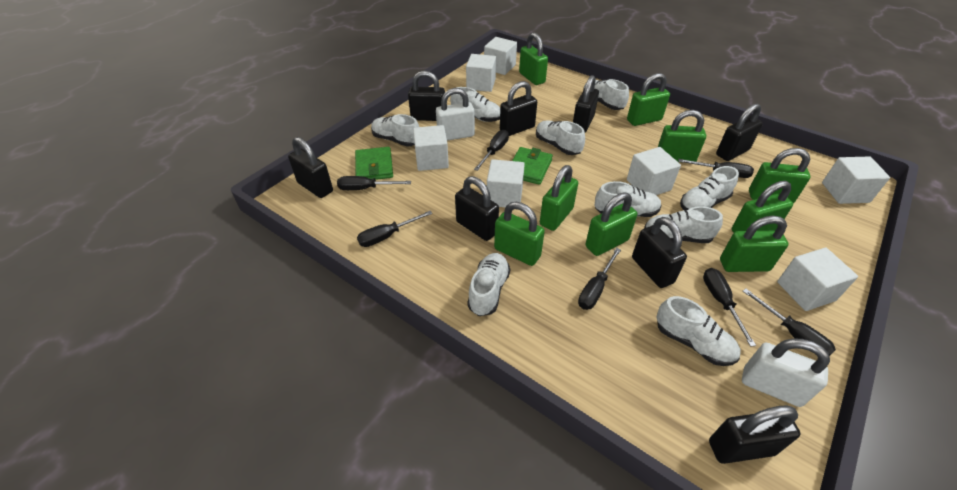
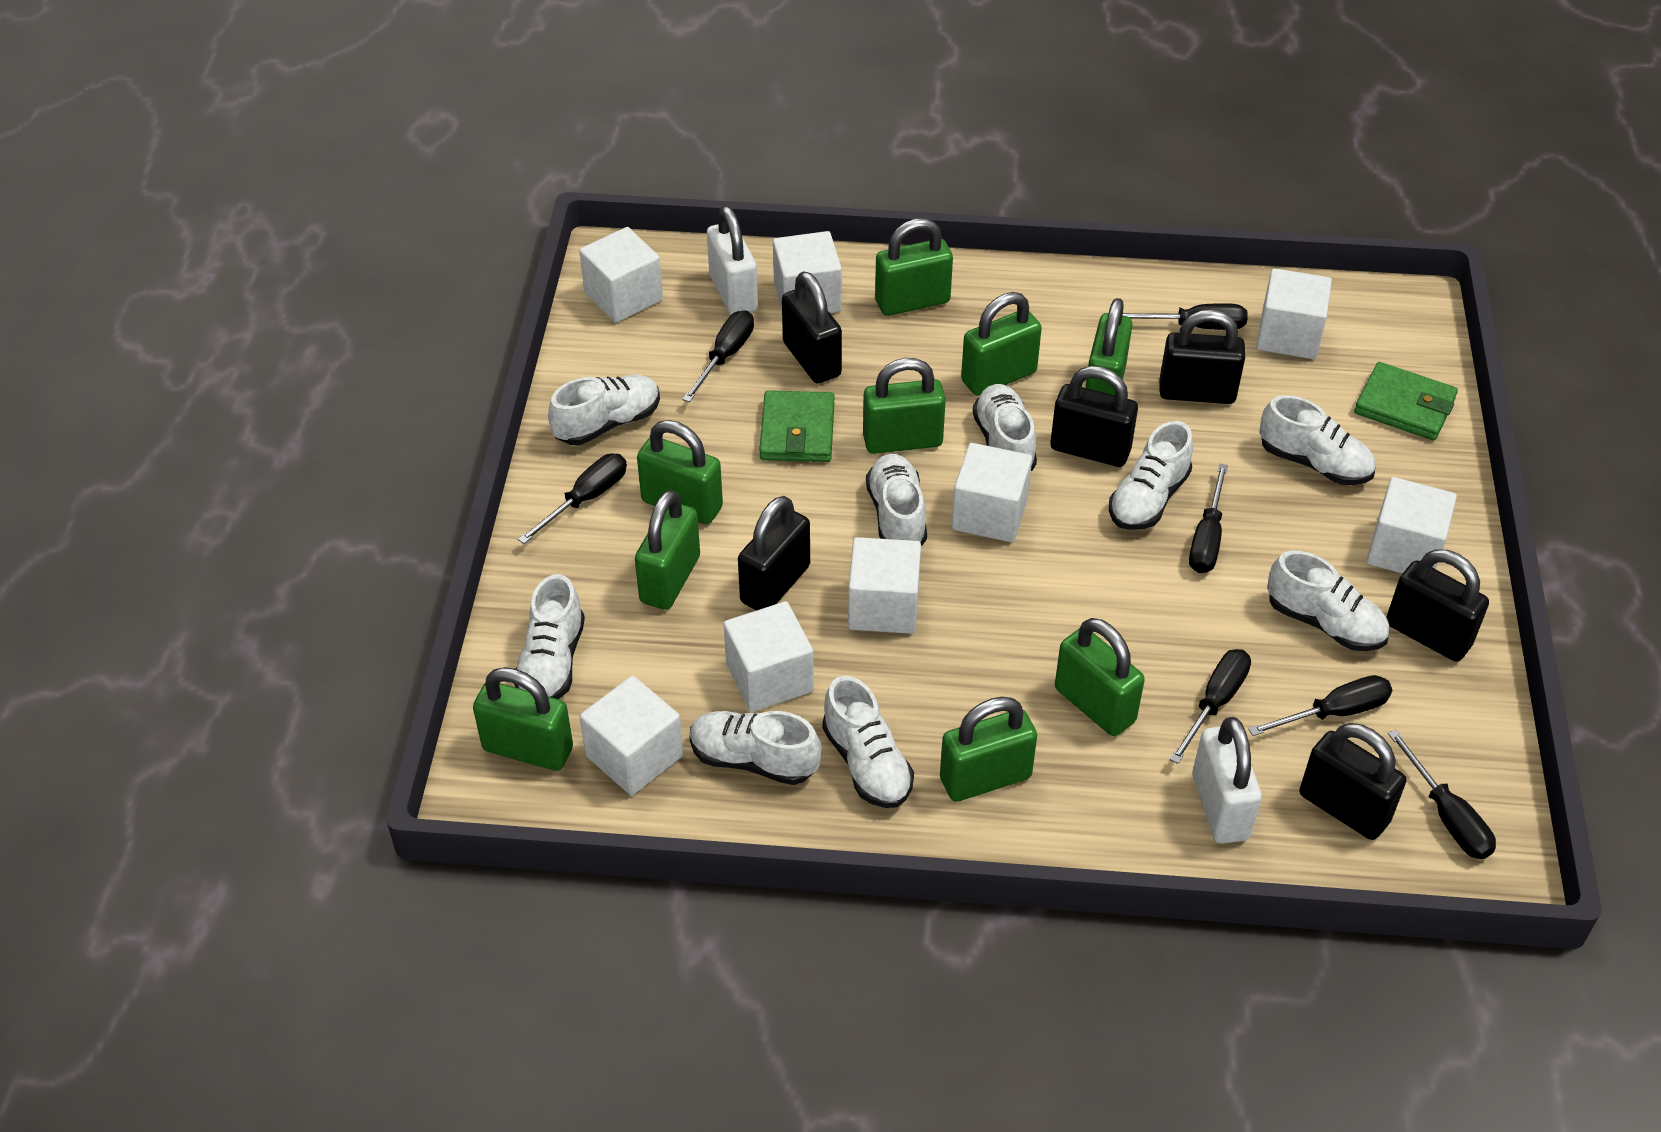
black padlock: [288,137,333,198] [408,71,445,121] [455,176,499,241] [500,81,537,136] [573,75,599,132] [632,217,687,288] [709,405,800,464] [716,104,763,161] = 8 -> [738,496,810,610] [782,271,842,384] [1051,366,1138,467] [1160,309,1245,404] [1299,723,1406,840] [1387,549,1489,662] = 6
white cube: [413,125,449,171] [466,54,496,92] [484,37,517,75] [487,159,525,207] [627,147,681,195] [777,248,858,311] [822,157,890,204] = 7 -> [579,227,663,323] [580,676,683,796] [723,601,814,712] [773,231,842,313] [848,537,921,634] [952,443,1032,542] [1256,268,1332,359] [1366,477,1457,574] = 8

